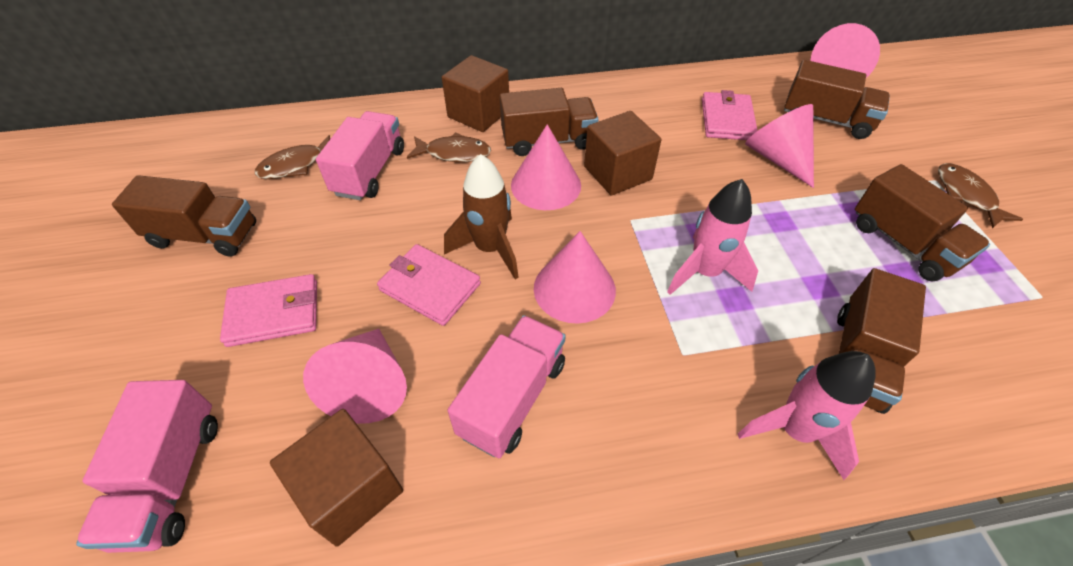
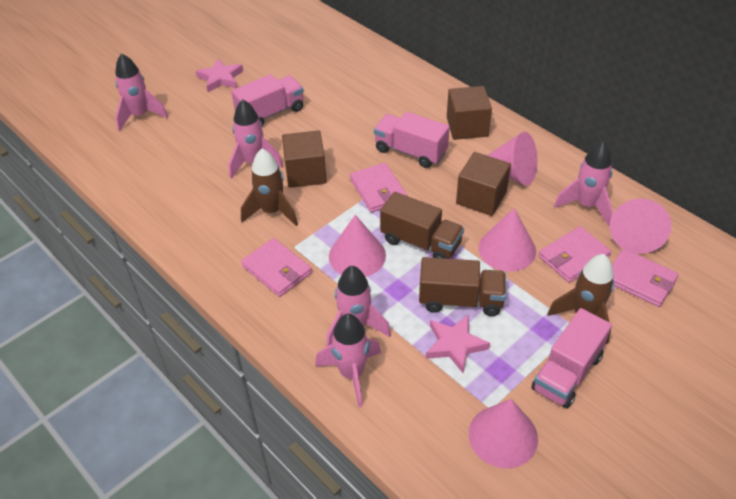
brown fish: [255,135,330,179] [407,132,491,162] [938,163,1023,228] = 3 -> none = 0
brown rocket: [444,154,519,279] = 1 -> [241,149,298,226] [547,254,614,344] = 2
brown truck: [112,175,256,257] [500,88,599,156] [784,60,890,139] [837,268,926,414] [855,164,990,281] = 5 -> [380,192,464,259] [419,257,506,316] = 2
pink rocket: [667,179,758,295] [738,351,876,480] = 2 -> [115,53,168,132] [228,99,283,178] [315,314,381,407] [326,266,391,347] [554,141,613,226] = 5
pink star: none = 0 -> [196,58,243,92] [426,315,490,373] = 2
pink wallet: [220,274,317,347] [377,244,481,326] [702,90,758,140] = 3 -> [241,238,312,297] [350,163,407,212] [538,226,611,282] [612,249,679,307] = 4

